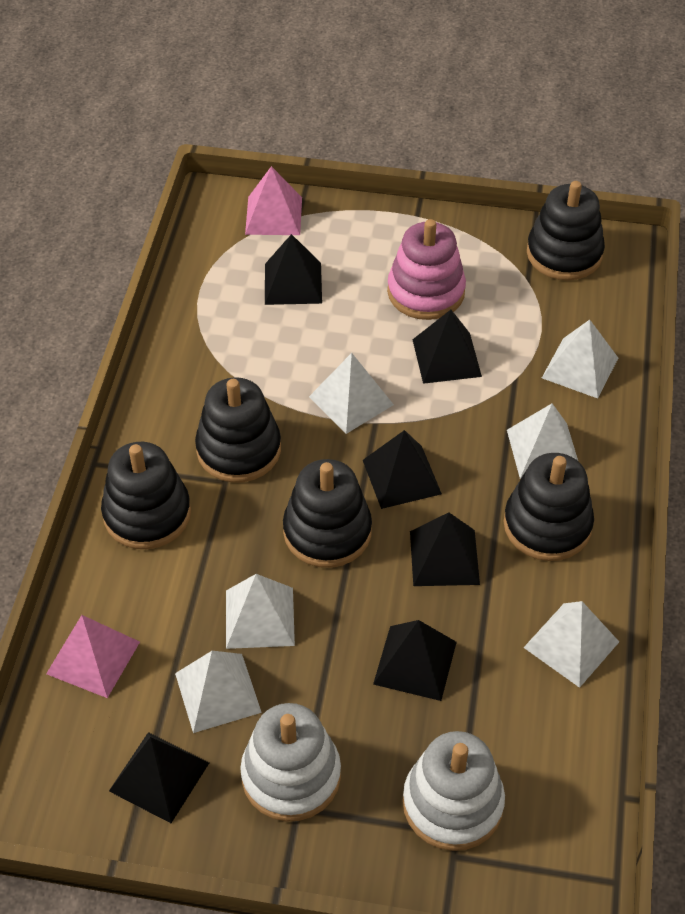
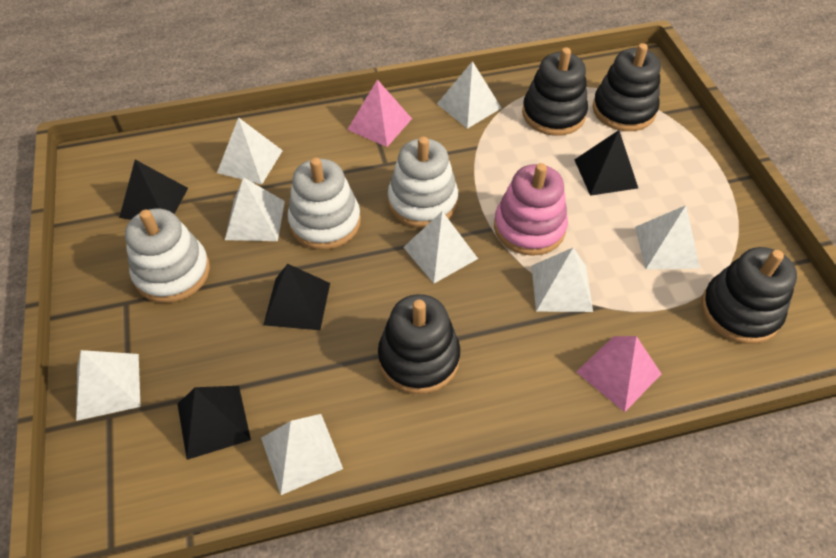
black pyramid: [109,732,209,823] [265,234,322,305] [363,430,442,509] [373,620,457,701] [410,513,480,586] [412,310,482,384] = 6 -> [119,160,188,220] [178,386,251,460] [263,264,330,330] [574,130,638,196] = 4
black stacking toy: [101,442,191,549] [195,377,281,482] [283,459,372,568] [504,453,594,561] [527,181,605,280] = 5 -> [378,294,460,394] [522,47,588,136] [593,43,661,131] [701,247,797,344] = 4
white pyramid: [175,651,262,733] [226,574,295,649] [309,353,394,434] [507,404,578,479] [523,601,619,688] [542,320,618,399] = 6 -> [76,350,141,421] [217,117,283,185] [225,177,285,241] [261,414,343,495] [403,211,478,283] [437,61,501,129] [532,248,593,312] [635,205,700,269] = 8
white stacking toy: [240,703,341,822] [403,731,505,851] = 2 -> [125,209,210,303] [287,157,361,250] [388,137,458,228] = 3

